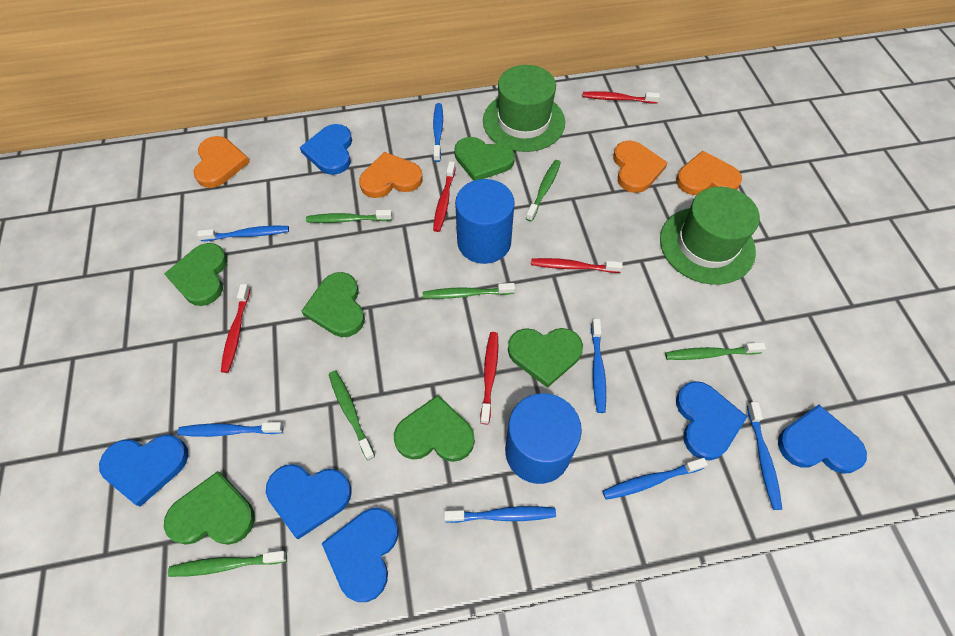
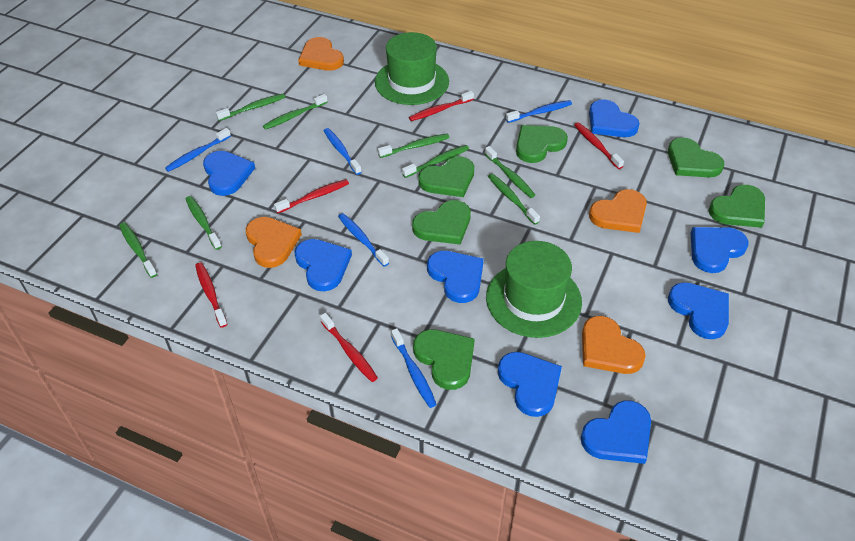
blue cylinder: [455,179,515,264] [505,393,582,484] = 2 -> none = 0
blue heart: [99,435,188,507] [266,464,352,539] [300,124,352,175] [321,508,399,602] [676,381,747,461] [778,405,867,474] = 6 -> [203,151,255,196] [294,239,352,291] [427,251,484,303] [498,352,562,417] [581,400,651,464] [589,99,640,137] [668,282,729,339] [691,227,748,273] = 8
blue toothbrush: [177,422,284,437] [197,226,289,241] [433,103,443,162] [444,506,556,523] [591,319,606,413] [603,458,708,500] [747,402,782,510] = 7 -> [165,128,231,172] [324,128,362,175] [338,213,389,267] [391,328,437,408] [506,100,572,123] = 5
green toothbrush: [168,551,287,577] [306,210,392,223] [329,371,375,460] [423,283,515,299] [526,160,561,222] [665,342,766,360] = 6 -> [119,222,157,278] [186,196,222,250] [216,94,285,121] [263,94,328,130] [378,134,450,158] [402,145,469,178] [484,146,535,198] [488,174,540,225] = 8

